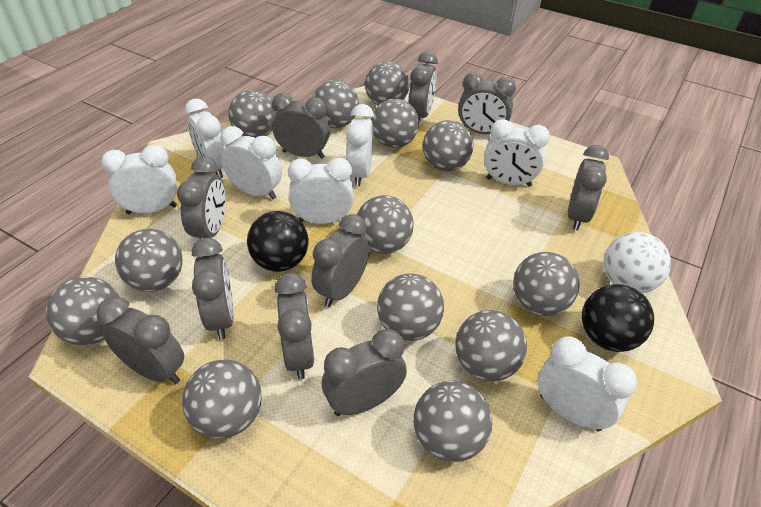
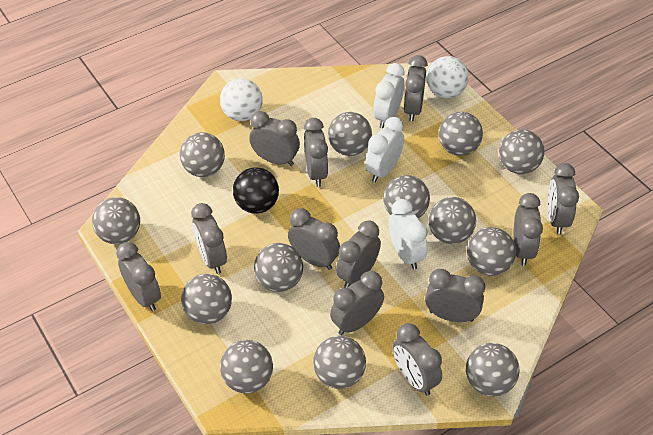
black ball: [247,211,308,272] [582,284,654,352] = 2 -> [233,167,279,214] = 1
grey clock: [97,296,184,384] [177,156,226,239] [192,238,234,340] [272,93,330,158] [274,273,315,380] [311,214,370,307] [322,329,407,416] [408,52,438,121] [458,72,516,134] [568,145,609,231] = 10 -> [116,242,161,311] [191,203,227,274] [249,111,300,166] [288,208,340,270] [304,118,328,187] [330,271,384,335] [336,221,381,288] [392,323,442,396] [404,55,428,121] [425,269,485,322] [513,193,543,266] [548,163,579,234] = 12
white ball: [604,232,671,293] = 1 -> [220,78,263,121] [426,56,468,98] = 2
white clock: [101,145,177,214] [185,99,226,178] [220,126,282,199] [288,158,354,224] [346,104,374,186] [484,119,550,187] [538,336,637,431] = 7 -> [365,117,404,182] [373,63,405,128] [389,199,428,270] = 3

